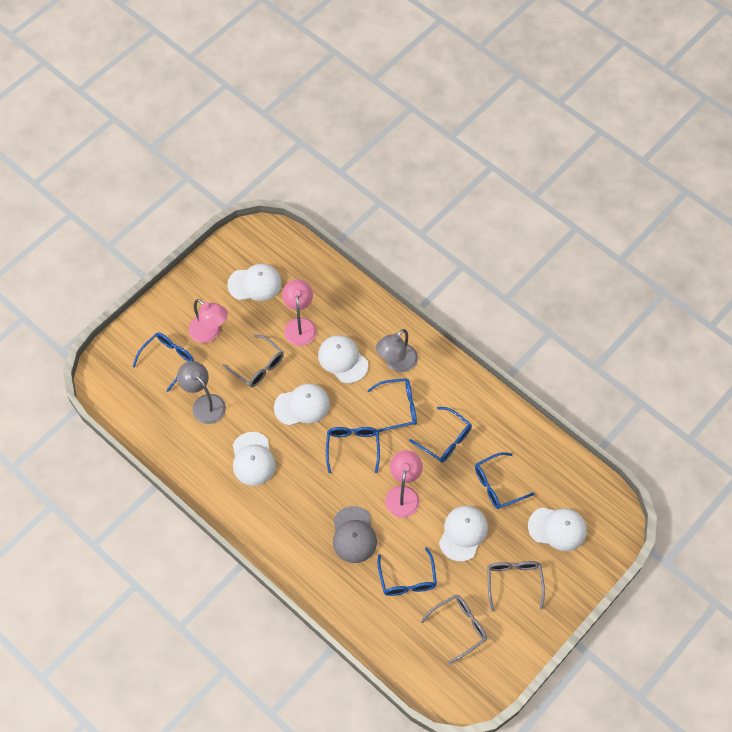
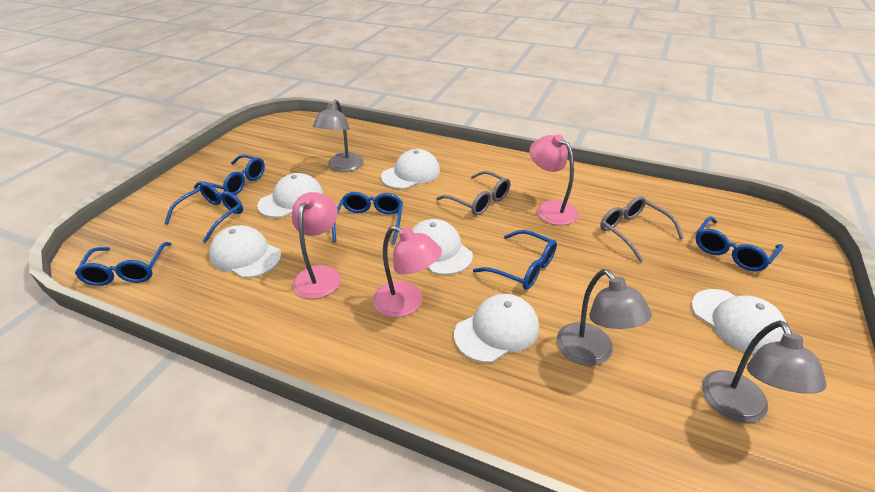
grey cap: [333,506,377,563] = 1 -> none = 0
grey glasses: [223,335,284,387] [421,594,487,664] [487,561,545,611] = 3 -> [436,171,510,216] [600,196,684,262] = 2
grey lamp: [177,361,226,424] [376,329,418,372] = 2 -> [313,100,364,172] [557,269,652,366] [702,320,827,423] = 3

